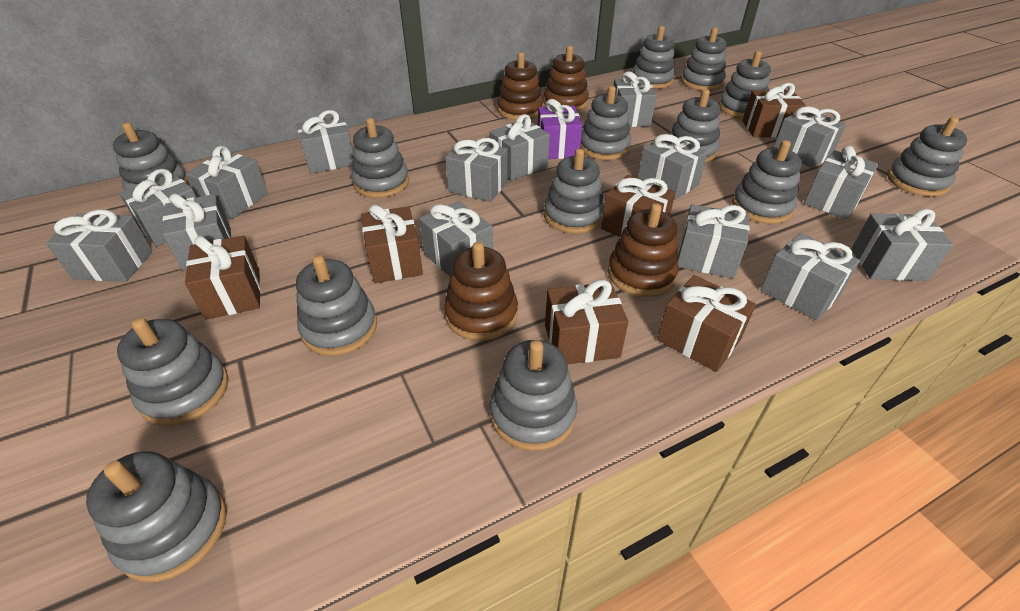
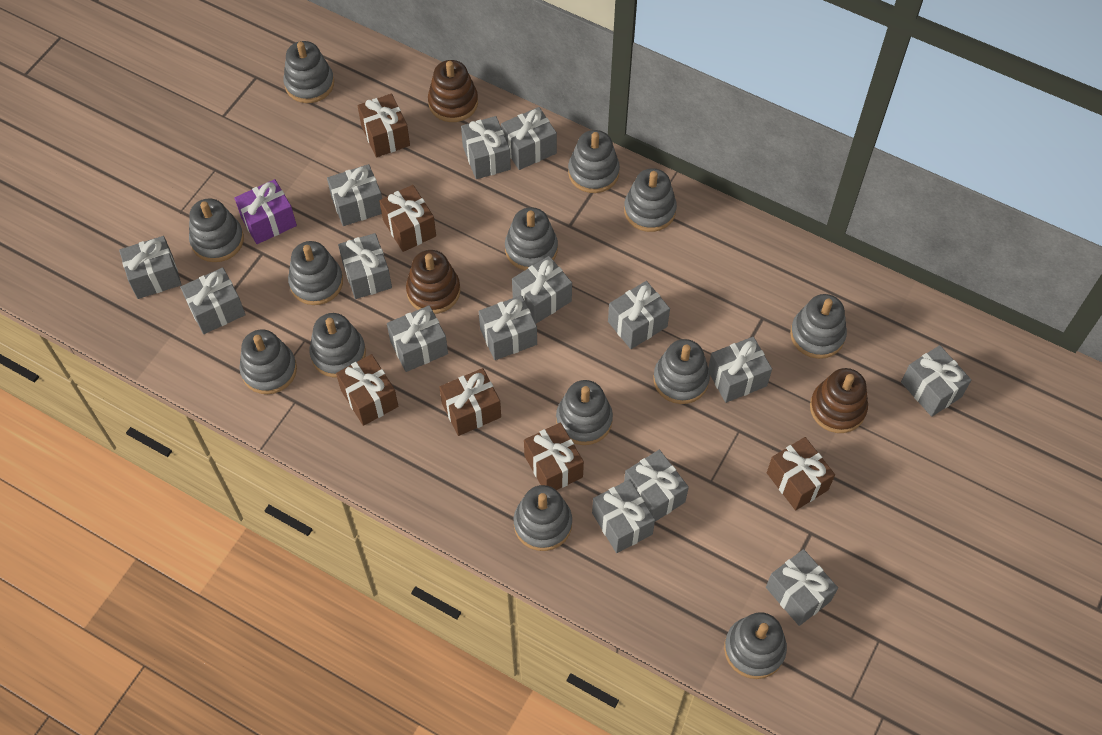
brown stacking toy: [444,242,518,341] [497,52,543,120] [544,46,589,111] [608,203,679,297] = 4 -> [406,250,460,314] [428,60,478,122] [810,368,868,433] = 3
grey stacking toy: [86,451,227,582] [113,122,188,191] [117,318,228,426] [296,255,377,356] [351,118,409,198] [490,340,577,451] [544,149,604,234] [580,86,631,160] [632,26,675,89] [669,89,721,163] [681,27,727,91] [719,51,771,118] [732,140,802,224] [887,117,967,197] = 14 -> [189,198,244,262] [239,330,297,394] [283,41,334,103] [288,241,343,305] [309,313,366,378] [505,207,558,270] [514,485,572,551] [556,380,613,445] [568,130,620,193] [624,168,677,232] [653,339,710,404] [724,612,787,679] [790,294,847,359] = 13

